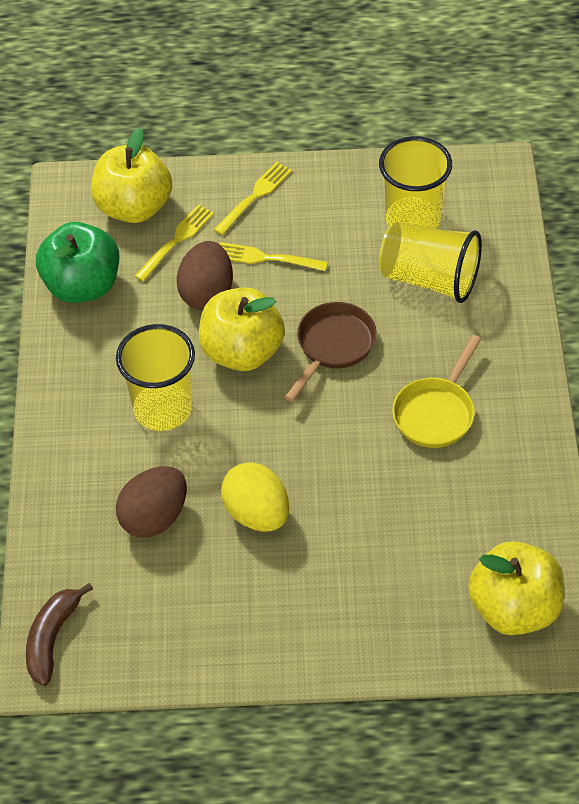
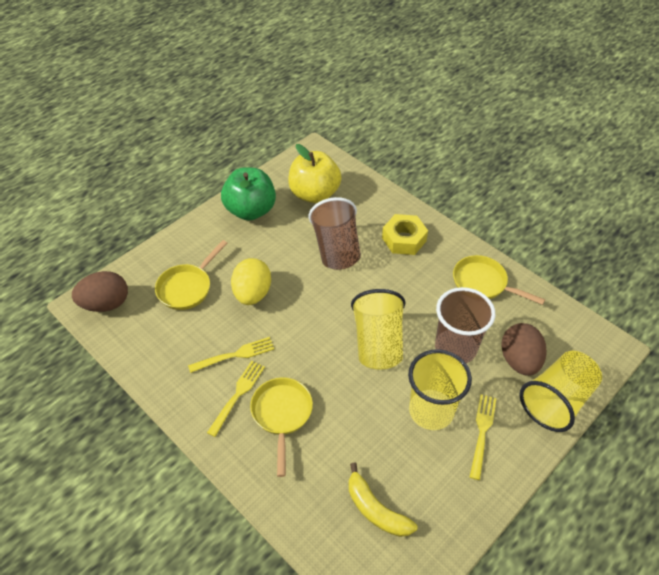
brown banana: [26,583,93,686] = 1 -> none = 0
brown cup: none = 0 -> [309,197,361,270] [435,287,495,363] = 2
brown pan: [285,302,377,402] = 1 -> none = 0
yellow apple: [91,128,172,223] [199,287,285,371] [468,541,564,635] = 3 -> [288,144,342,203] = 1
yellow banana: none = 0 -> [349,463,417,537] = 1
yellow nut: none = 0 -> [382,214,428,255] = 1
yellow pan: [392,335,481,448] = 1 -> [155,240,228,310] [250,377,313,477] [453,255,545,305] = 3

